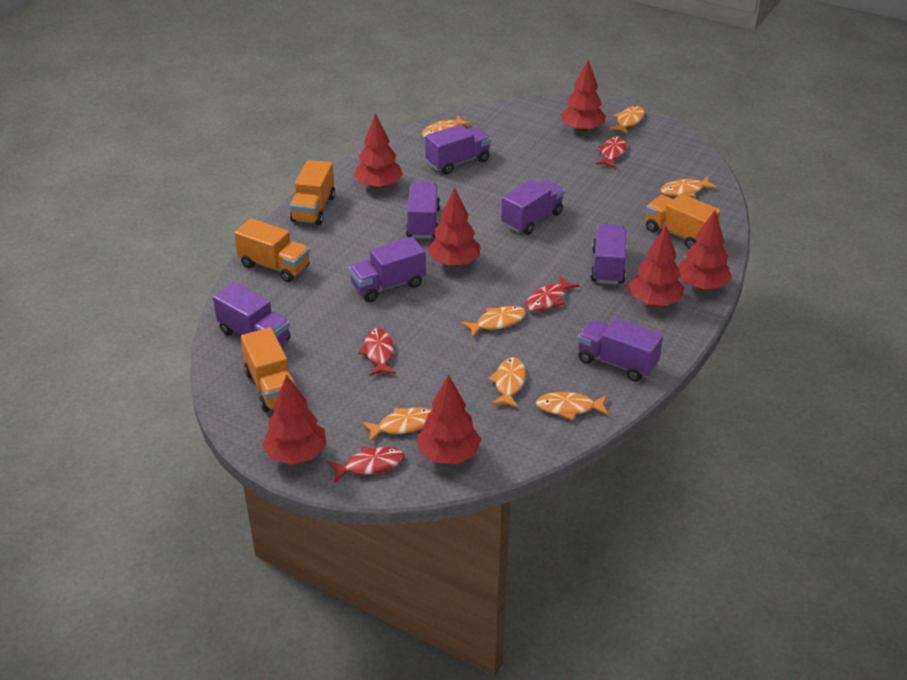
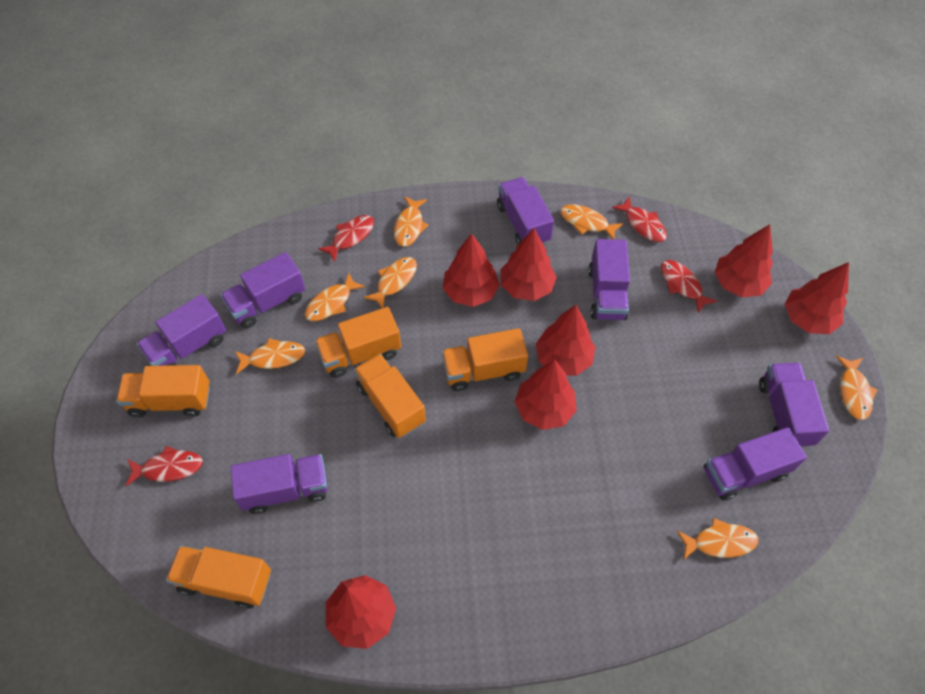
orange truck: [234,218,310,282] [241,327,296,412] [290,160,335,225] [646,194,720,248] = 4 -> [116,365,210,418] [166,546,271,609] [315,307,401,378] [354,354,426,438] [442,328,528,391] = 5

